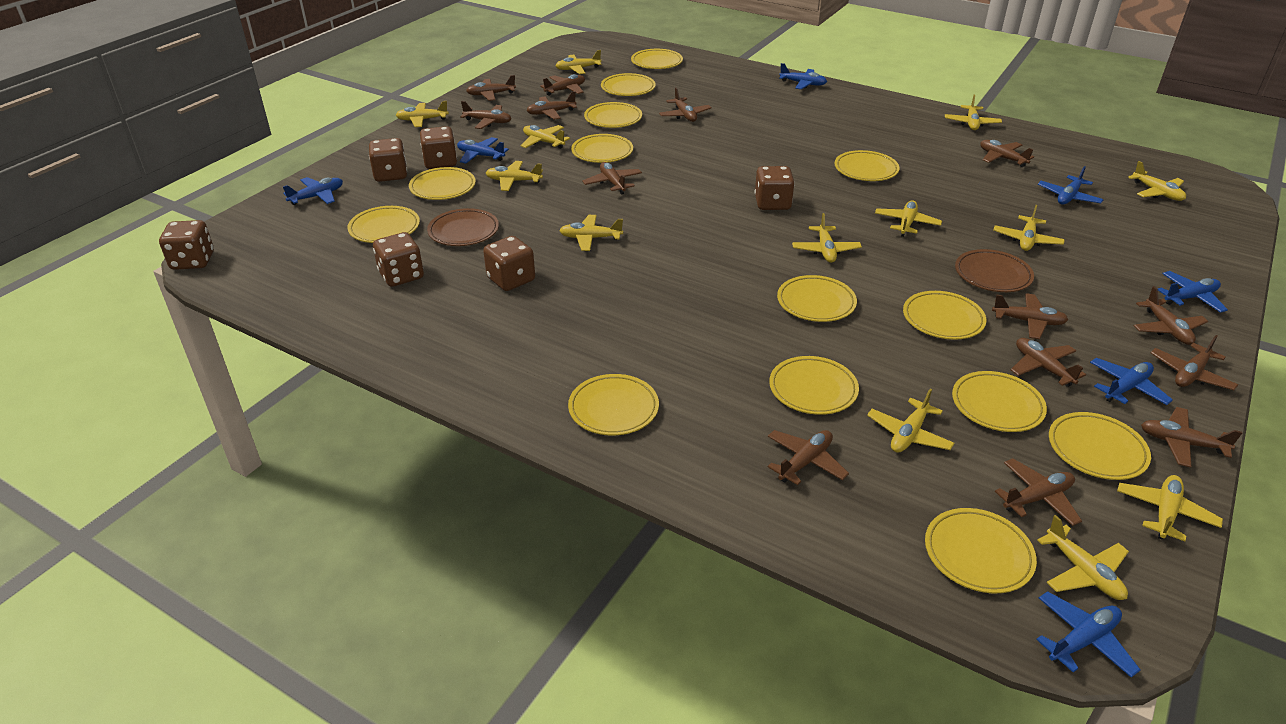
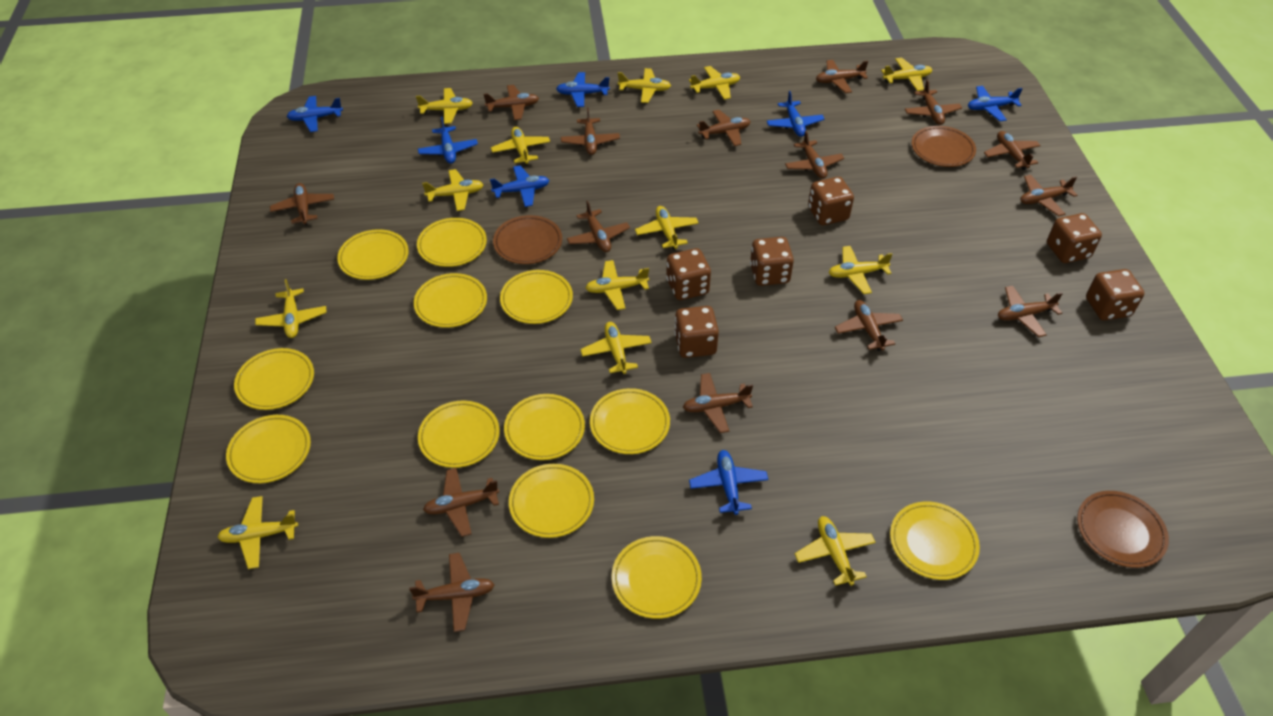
brown plane: [460,101,512,129] [466,75,516,101] [526,91,577,120] [540,74,585,96] [582,162,642,194] [659,88,712,122] [768,430,849,485] [980,140,1034,167] [992,293,1068,339] [995,459,1082,526] [1011,338,1086,387] [1133,286,1208,345] [1141,407,1242,468] [1151,335,1238,390] = 14 -> [270,183,334,225] [409,553,495,632] [423,468,499,537] [483,85,539,120] [561,108,620,155] [567,201,630,252] [683,373,753,433] [697,110,751,146] [785,131,844,179] [816,60,868,93] [835,300,903,351] [905,80,962,125] [984,131,1041,170] [998,286,1063,337] [1020,175,1077,216] = 15
brown plate: [427,208,499,246] [955,249,1034,292] = 2 -> [493,215,562,264] [911,126,976,167] [1077,491,1169,568] = 3
yellow plate: [347,206,420,243] [409,167,476,200] [568,374,659,435] [571,134,633,163] [584,102,642,128] [601,73,656,96] [631,49,683,69] [769,356,859,415] [777,275,857,322] [834,150,899,181] [903,291,987,340] [925,508,1037,593] [952,371,1047,432] [1049,412,1151,480] = 14 -> [226,415,311,483] [234,348,314,410] [337,229,409,280] [414,273,487,328] [417,218,487,267] [418,401,500,468] [500,270,573,324] [504,394,585,460] [509,464,594,538] [590,388,670,454] [612,536,702,619] [890,501,980,580] = 12

